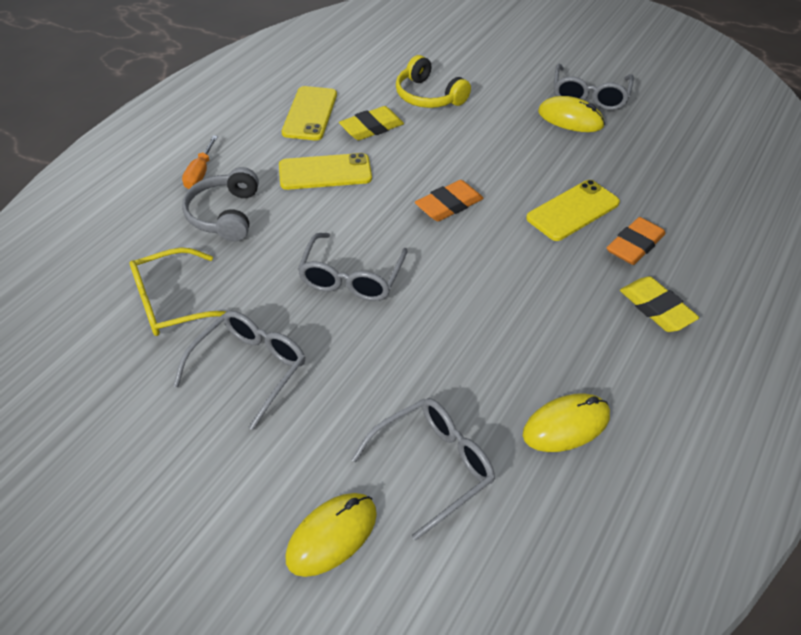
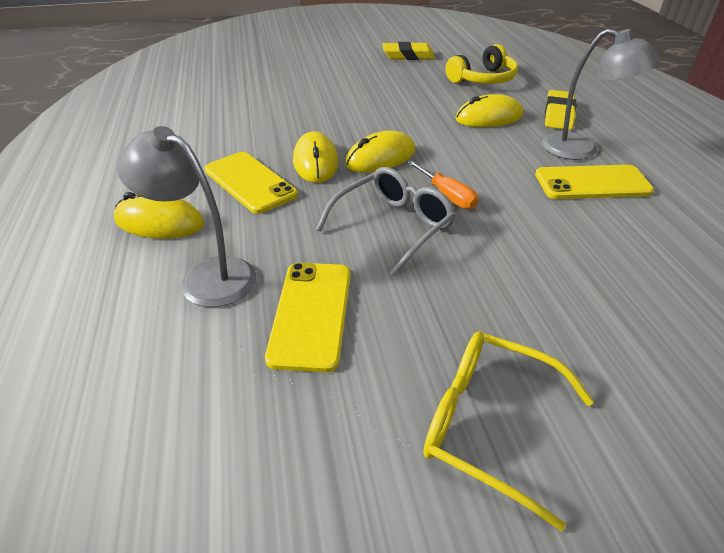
grey glasses: [173,311,305,430] [298,233,408,301] [351,398,495,541] [554,64,634,110] = 4 -> [316,167,456,277] = 1
grey headphones: [182,167,259,242] = 1 -> none = 0
grey lamp: none = 0 -> [117,126,256,307] [542,29,660,160] = 2
orange eraser: [415,180,483,221] [607,217,666,265] = 2 -> none = 0
yellow mouse: [285,493,377,577] [523,393,610,452] [538,96,605,132] = 3 -> [114,192,204,239] [293,131,338,183] [345,131,415,172] [455,94,523,127] = 4

